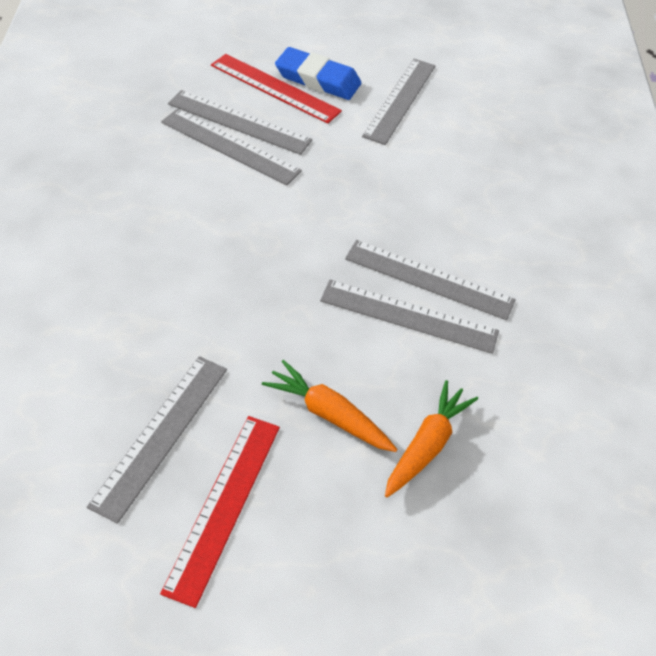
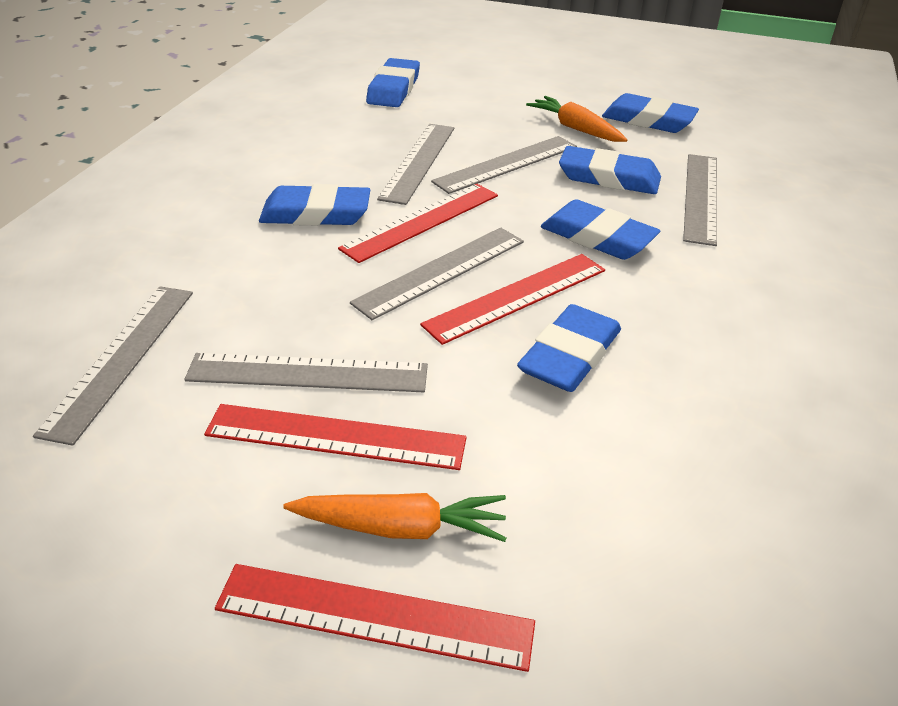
blue eraser: [275,47,361,100] = 1 -> [259,184,370,226] [366,58,420,107] [517,304,621,392] [541,200,660,260] [559,146,661,194] [602,93,699,133] = 6
red ruler: [160,416,280,608] [211,54,342,124] = 2 -> [204,404,467,470] [215,564,535,672] [338,184,498,263] [420,254,605,345] = 4

